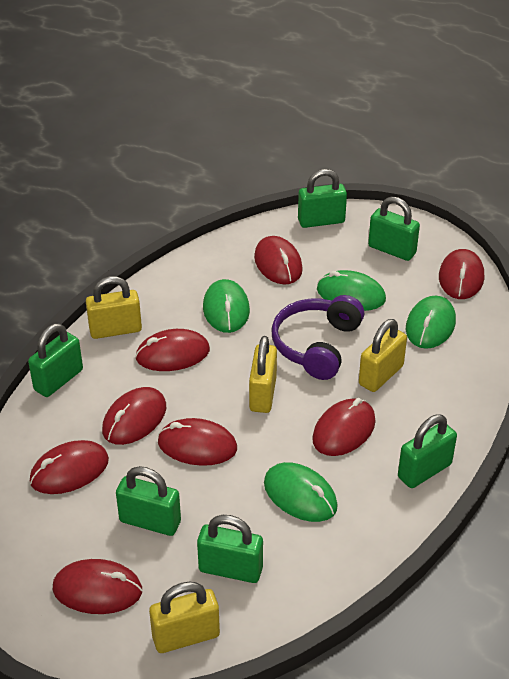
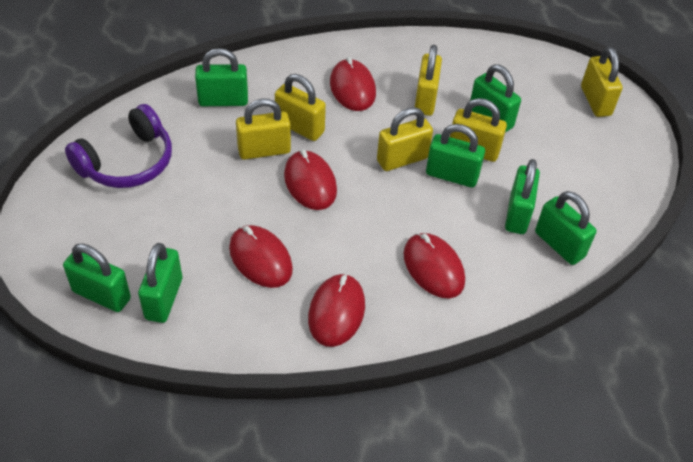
green mouse: [203,279,250,333] [264,462,338,522] [317,270,386,311] [406,296,456,349] = 4 -> none = 0
green padlock: [28,323,83,397] [116,466,181,536] [197,515,263,583] [298,169,347,228] [368,196,420,261] [398,415,457,488] = 6 -> [63,244,131,312] [138,243,182,323] [195,48,248,106] [426,124,485,188] [470,64,521,133] [505,159,540,234] [535,191,597,265] = 7
red mouse: [30,440,109,494] [53,559,142,614] [102,387,166,445] [135,329,210,371] [158,418,237,466] [254,236,303,285] [312,398,376,456] [439,249,484,299] = 8 -> [229,225,293,288] [284,150,337,210] [308,274,365,347] [330,57,376,111] [404,233,465,298] = 5
yellow padlock: [86,276,142,339] [149,582,220,653] [249,336,277,413] [359,319,407,392] = 4 -> [236,99,291,160] [275,74,326,141] [377,107,433,171] [415,45,442,116] [450,98,507,162] [581,47,623,117] = 6

